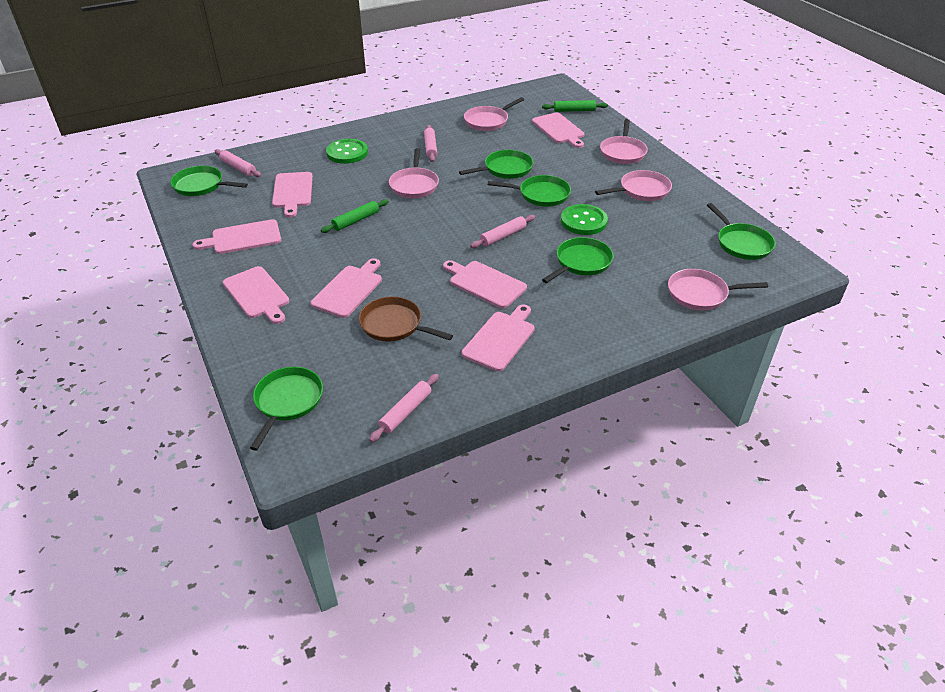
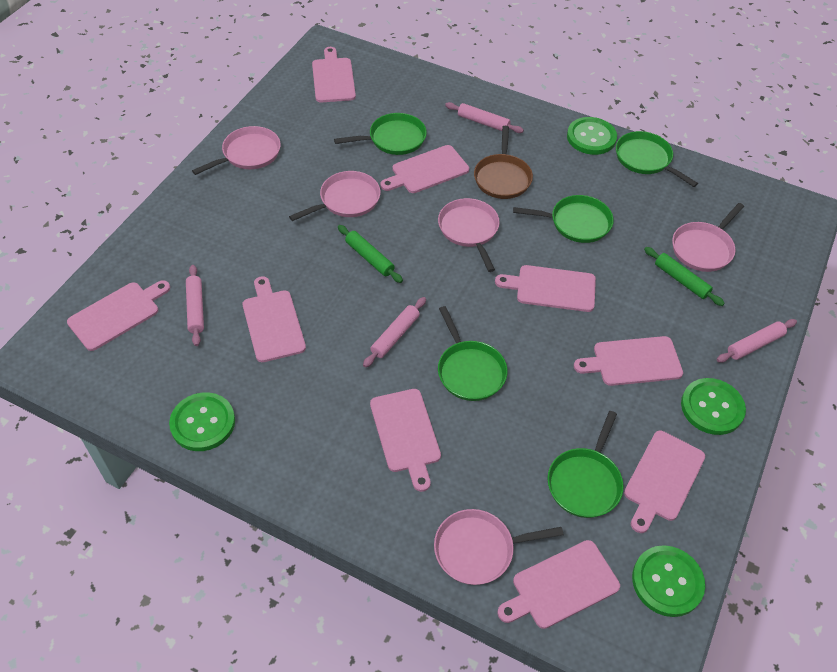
green button: [326,139,368,164] [561,204,608,235] = 2 -> [169,392,235,451] [567,117,617,155] [632,545,705,617] [681,378,746,435] = 4
green pan: [171,166,248,196] [250,367,323,451] [459,150,533,179] [488,175,571,207] [542,237,613,283] [707,203,776,260] = 6 -> [334,113,427,155] [438,306,507,401] [513,195,614,243] [547,411,624,518] [616,131,698,187] = 5
pink cutting board: [193,219,281,254] [223,266,289,324] [272,172,313,217] [311,258,382,318] [443,260,527,308] [462,304,535,371] [532,112,585,148] = 7 -> [67,280,170,351] [242,276,306,362] [312,47,356,102] [370,389,441,492] [380,145,469,193] [495,265,596,312] [497,540,620,629] [574,336,683,386] [624,431,705,533] = 9

